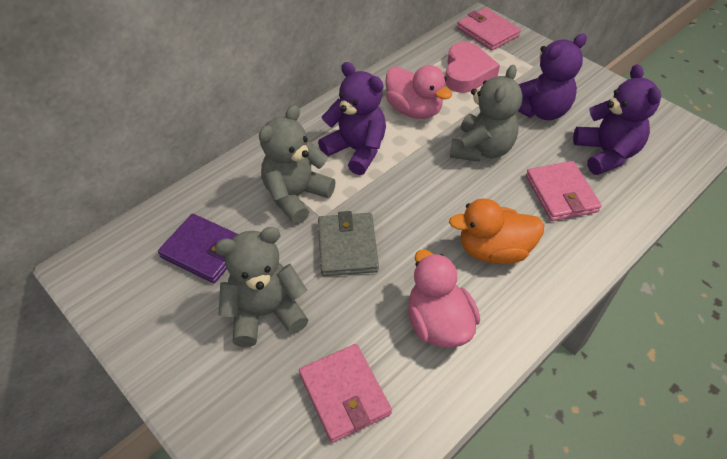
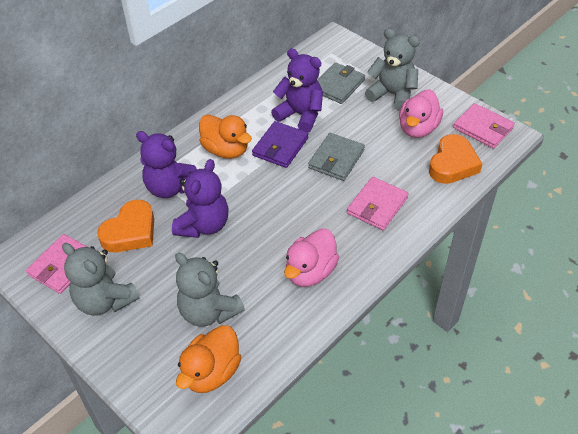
grey wallet: [318,211,379,276] = 1 -> [308,133,365,181] [317,62,365,104] = 2
orange duck: [449,198,544,264] = 1 -> [176,325,242,393] [199,115,252,159] = 2
orange heart: none = 0 -> [97,200,154,252] [429,134,482,184] = 2
pink heart: [445,42,500,93] = 1 -> none = 0

